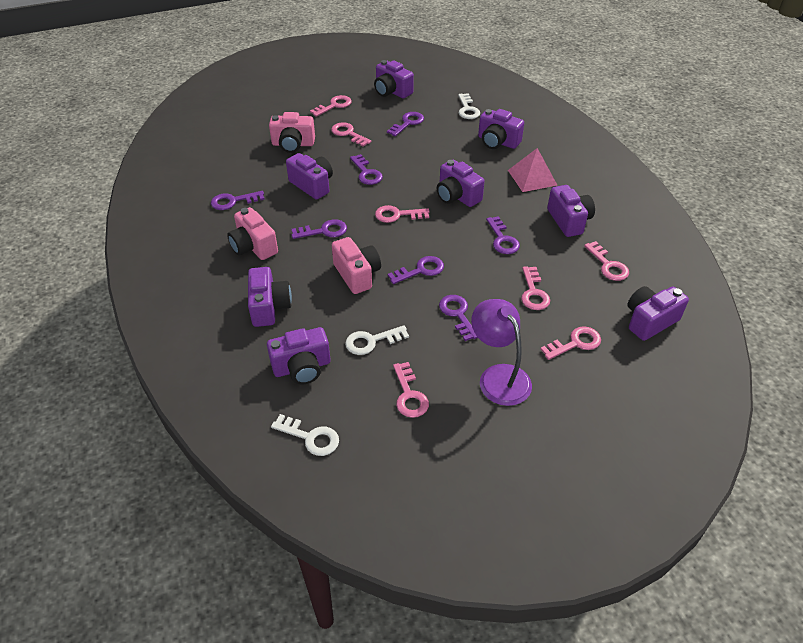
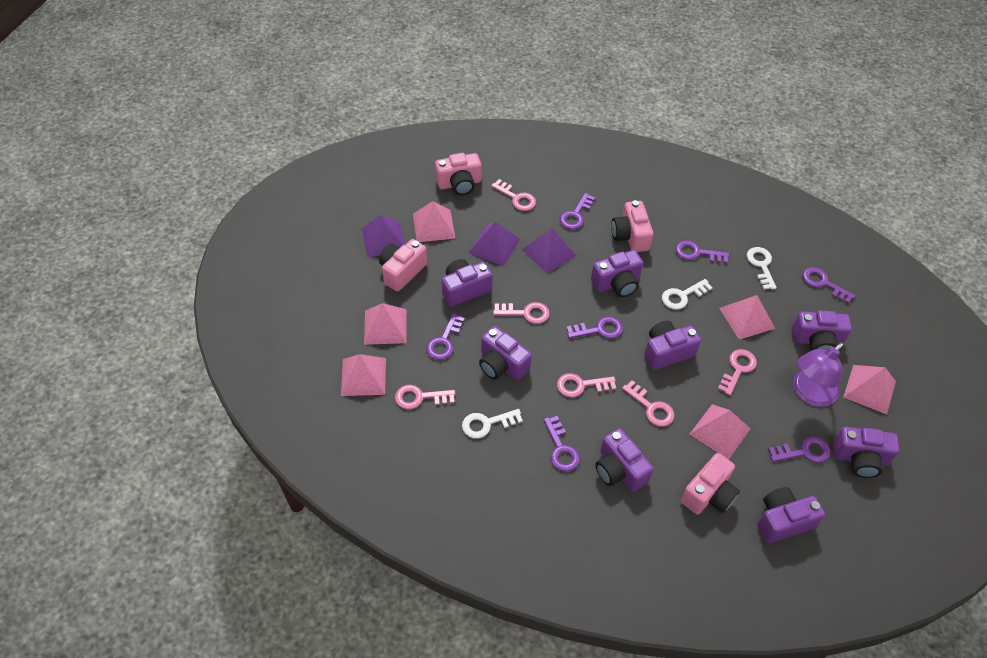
pink camera: [227,207,278,260] [269,112,315,153] [332,237,381,294] = 3 -> [379,239,427,292] [435,153,482,195] [611,200,654,252] [681,453,740,514] = 4
pink key: [310,95,352,117] [331,122,371,147] [375,205,429,223] [393,362,429,418] [521,266,550,310] [540,326,601,360] [584,241,629,281] = 7 -> [395,385,455,409] [491,179,536,211] [493,302,550,324] [557,373,616,398] [622,380,675,427] [718,349,757,396] = 6
pink pyramid: [508,148,558,192] = 1 -> [341,354,386,396] [364,303,407,345] [413,201,455,242] [690,404,751,460] [719,295,775,340] [844,365,896,415] = 6
purple pyramid: none = 0 -> [362,215,405,257] [469,222,520,266] [522,228,577,274] = 3

